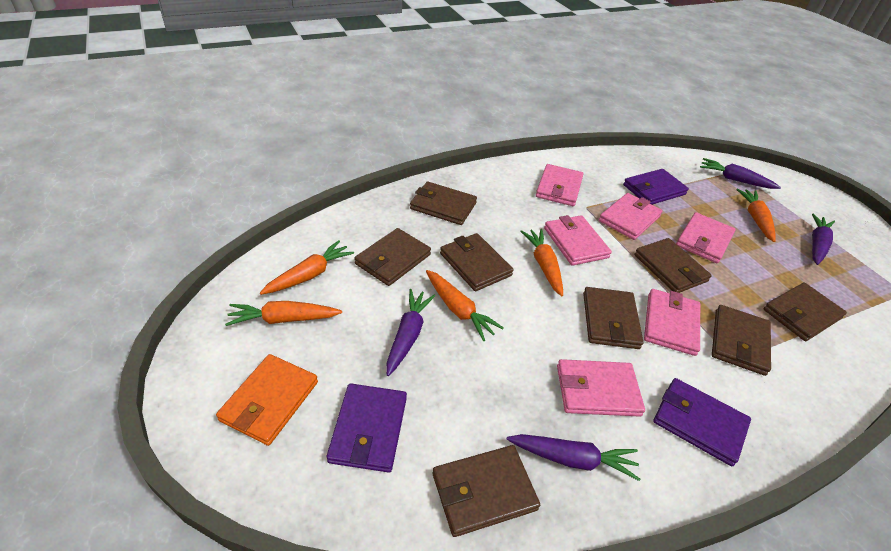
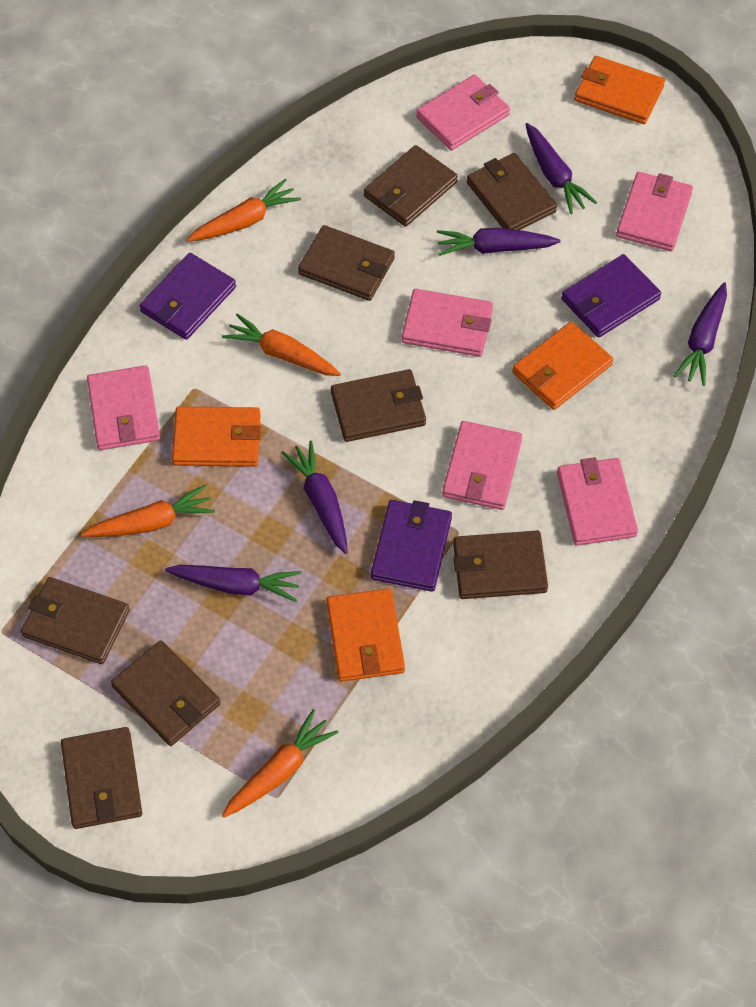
orange carrot: [225,301,342,326] [260,240,354,295] [426,270,504,341] [520,229,563,297] [736,189,776,242] = 5 -> [81,485,215,537] [187,179,301,242] [222,314,341,376] [222,709,338,818] = 4
orange wallet: [216,354,318,446] = 1 -> [172,406,261,467] [327,588,405,682] [512,321,613,410] [575,56,665,124] = 4
purple carrot: [386,289,435,376] [507,434,640,481] [700,158,781,189] [812,214,835,265] = 4 -> [165,565,302,602] [281,441,348,554] [437,228,561,256] [525,123,597,214] [674,282,727,386] = 5

